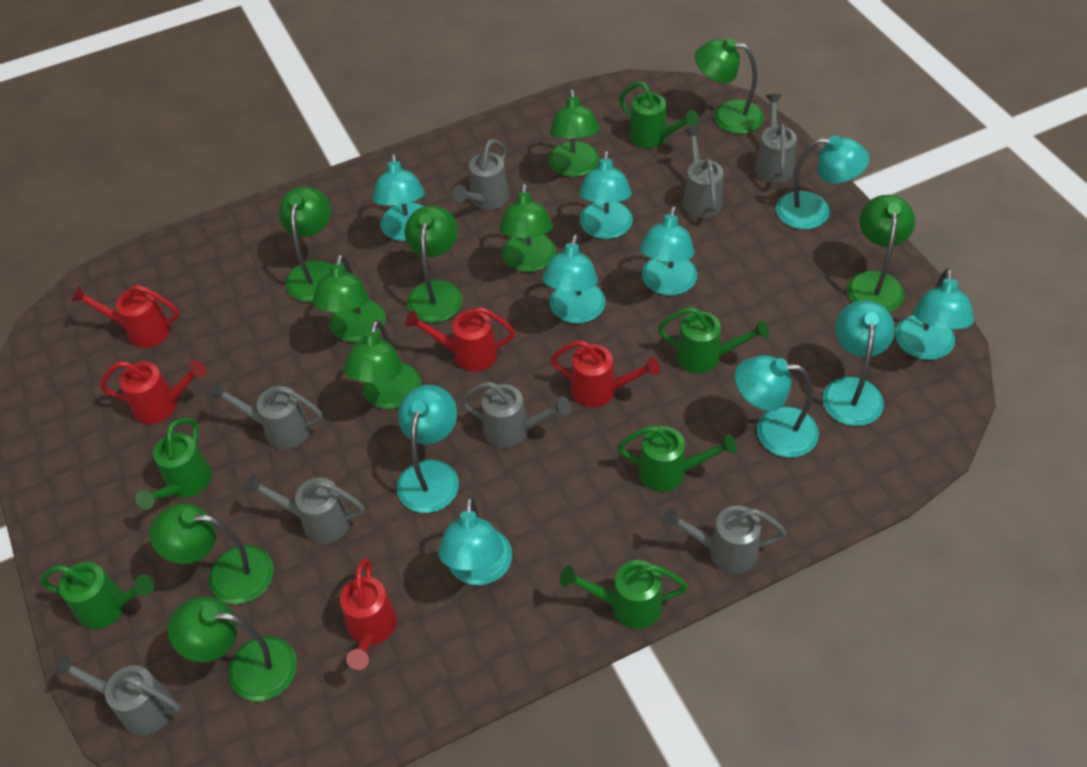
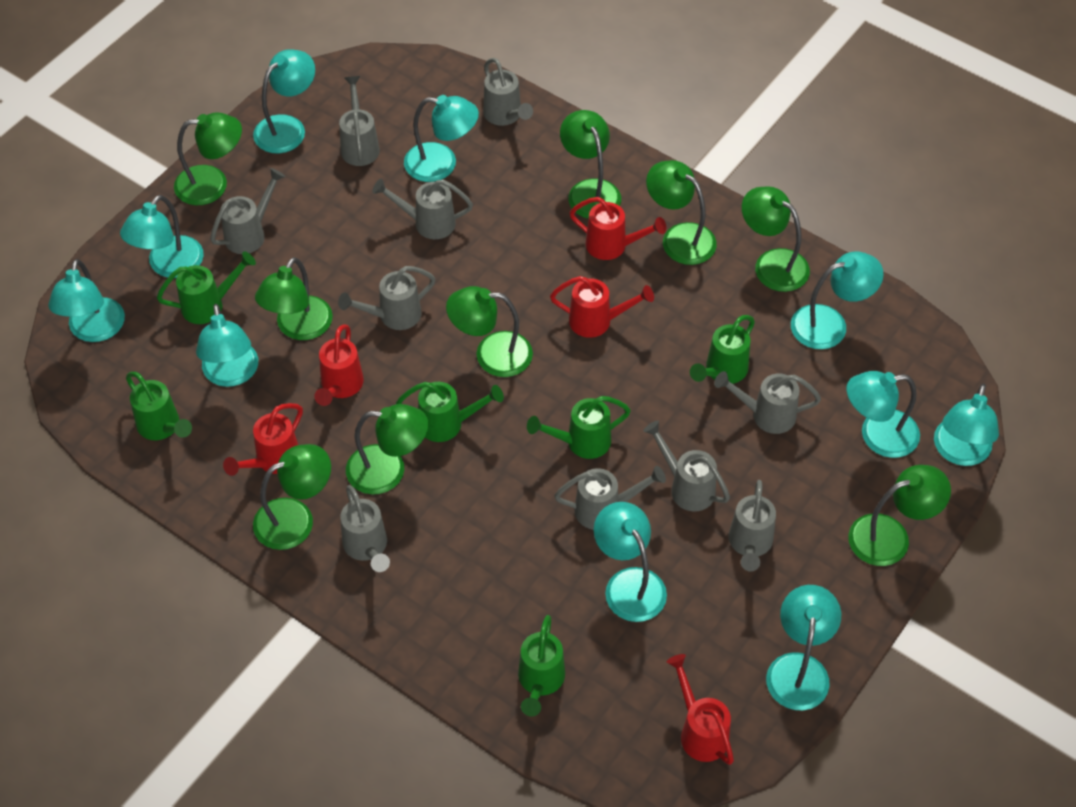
green lamp: [149,503,274,604] [168,597,297,701] [279,187,332,302] [312,254,386,343] [343,320,421,409] [405,206,462,323] [499,183,556,272] [548,89,600,177] [695,38,764,134] [847,195,915,312] = 10 -> [174,112,242,205] [253,444,331,550] [255,257,333,340] [346,404,428,495] [446,286,533,377] [560,110,621,219] [646,160,717,265] [742,186,810,292] [848,465,951,566] = 9
grey watering can: [54,653,181,735] [209,381,323,449] [245,474,365,544] [452,139,509,210] [460,381,571,448] [662,505,787,573] [683,127,723,218] [755,94,797,183] = 8 -> [210,168,285,254] [338,266,436,330] [339,76,380,166] [340,485,390,572] [373,179,473,239] [483,58,533,126] [554,466,666,530] [643,420,730,511] [714,371,821,434] [729,480,776,572] = 10

